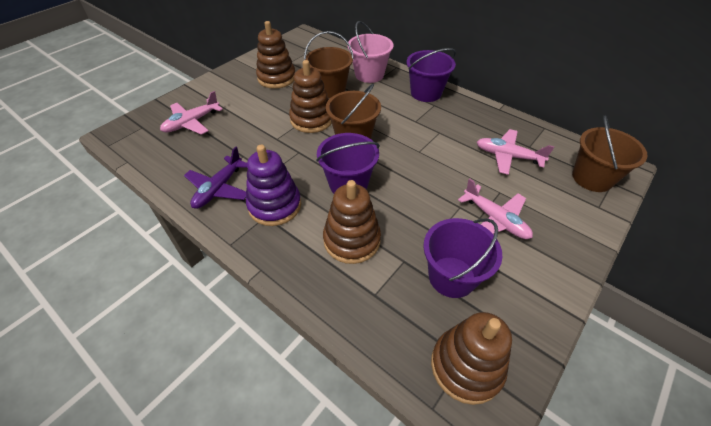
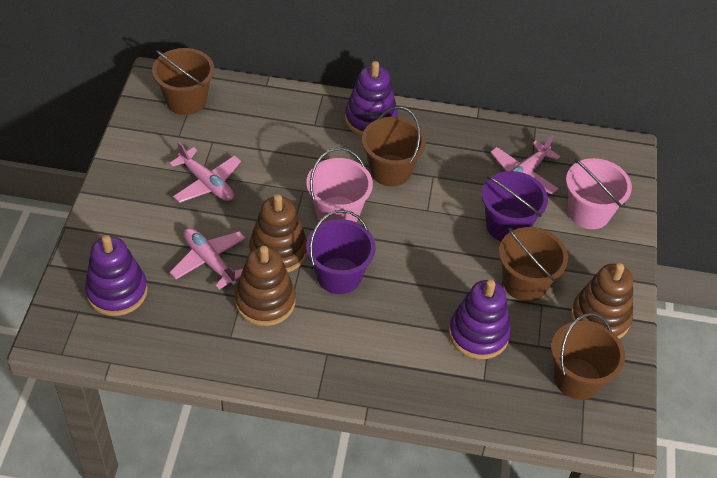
brown bucket: [304,31,354,98] [326,84,381,139] [572,116,647,192] = 3 -> [152,48,214,115] [362,107,426,186] [499,227,568,302] [551,313,625,400] = 4
brown stacking toy: [256,21,295,89] [289,60,332,133] [323,180,381,264] [431,312,512,405] = 4 -> [235,246,296,326] [249,194,307,272] [571,263,633,339] = 3
pink bucket: [347,21,393,83] = 1 -> [306,148,373,224] [566,158,632,229] = 2
purple bucket: [316,133,380,193] [406,48,456,102] [423,218,502,298] = 3 -> [306,210,376,294] [482,171,548,241] = 2
purple plane: [184,147,247,209] = 1 -> none = 0
purple stacking toy: [246,145,301,226] = 1 -> [85,235,148,316] [345,61,398,136] [449,280,511,360] = 3

